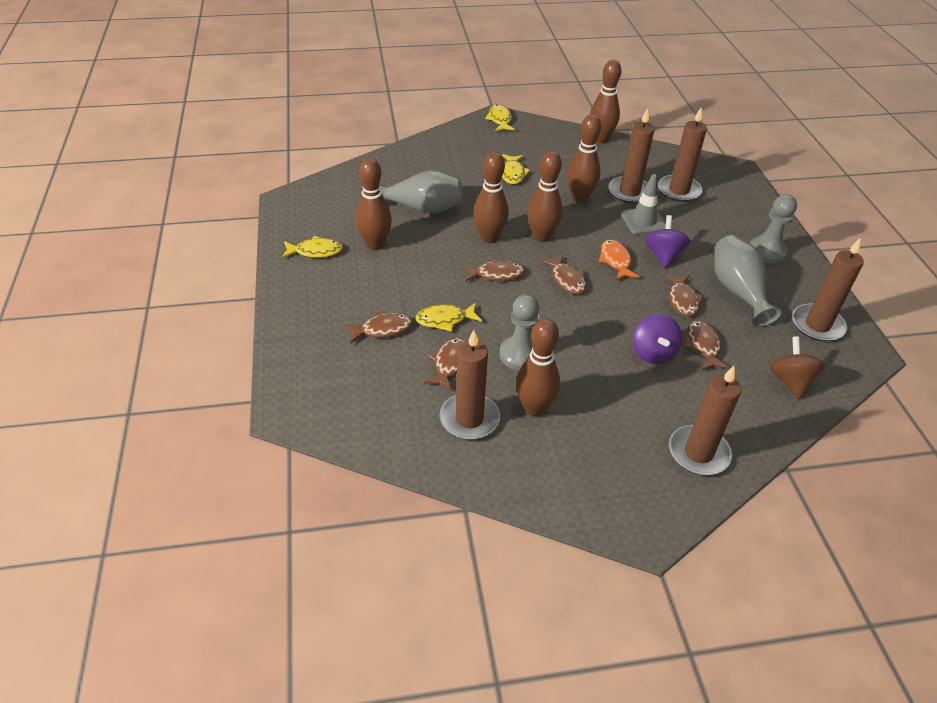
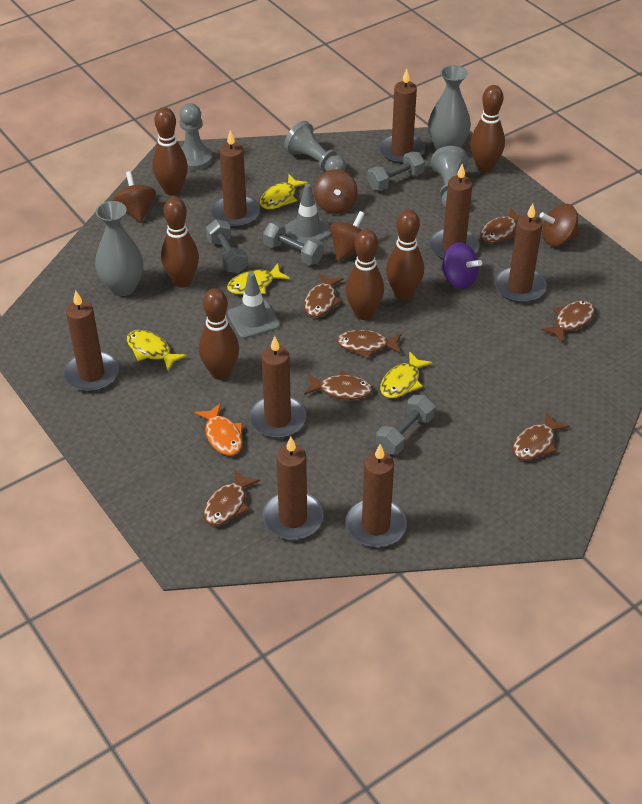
brown candle: [439,330,500,440] [608,108,654,204] [658,107,707,202] [669,366,741,475] [792,238,864,342] = 5 -> [63,291,119,392] [211,130,260,228] [249,336,306,438] [262,437,323,540] [345,444,407,547] [379,69,425,164] [429,164,479,259] [494,204,547,303] = 8
brown fish: [345,312,413,343] [424,338,466,391] [463,258,525,281] [541,254,587,294] [664,274,704,317] [684,321,730,370] = 6 -> [203,469,260,526] [304,273,344,317] [304,371,373,400] [336,330,402,358] [480,207,521,243] [512,411,570,460] [541,300,595,343] = 7
brown spinning top: [770,336,826,399] = 1 -> [113,171,156,223] [314,169,358,214] [330,211,365,261] [539,204,580,246] = 4
grey dumbbell: none = 0 -> [206,219,248,273] [263,222,324,265] [367,152,425,191] [376,395,435,455] = 4
grey pawn: [499,294,540,371] [750,194,797,264] = 2 -> [179,103,212,171] [284,121,346,172] [431,146,468,209] = 3
grey traffic cone: [621,174,666,235] = 1 -> [227,272,280,339] [285,184,331,244] = 2
purple spinning top: [633,314,682,364] [645,215,690,268] = 2 -> [441,242,482,289] = 1

